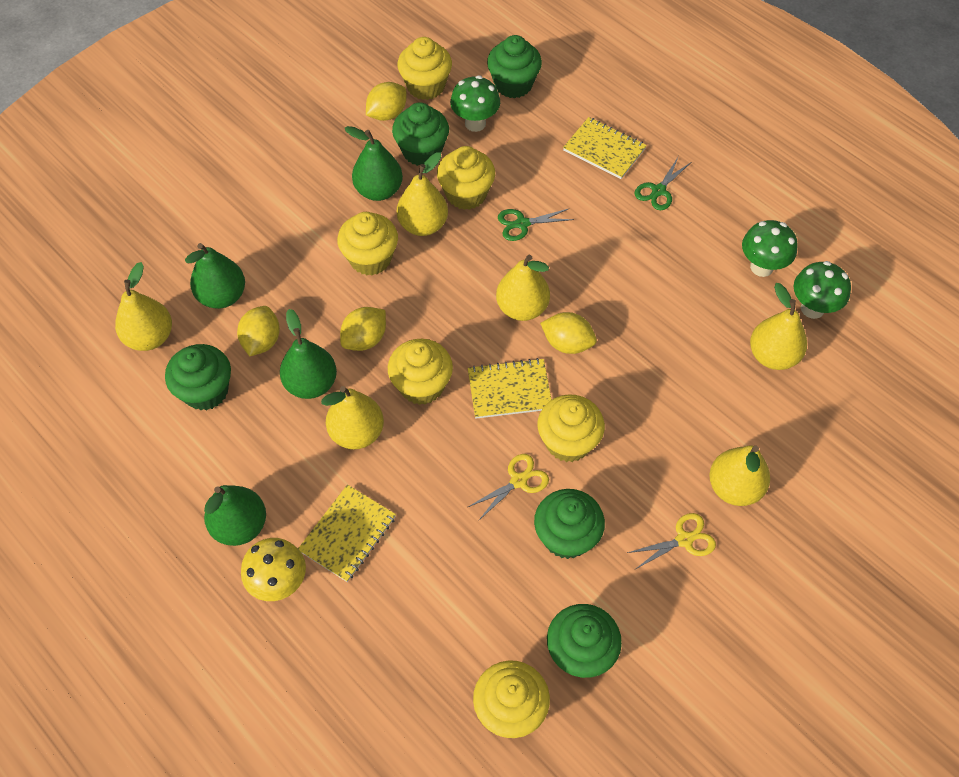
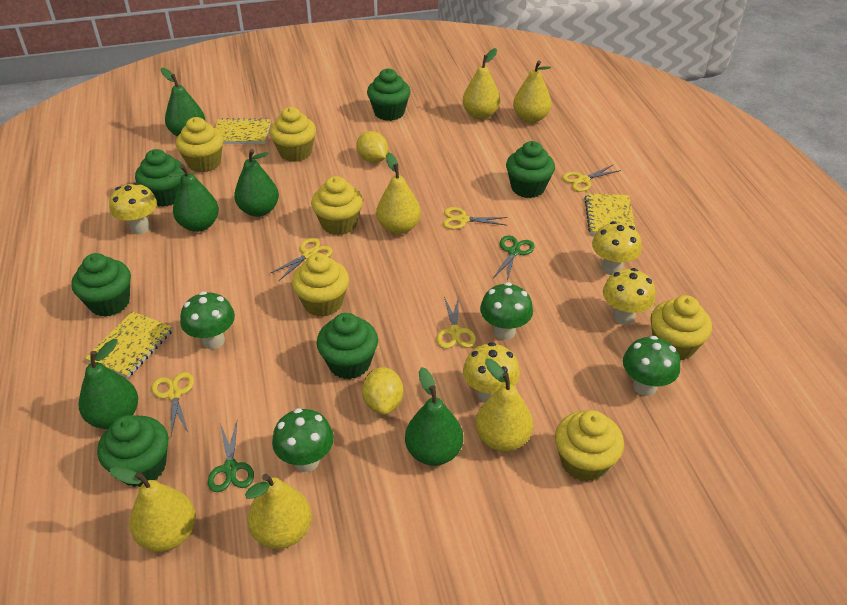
green cupcake: [165,344,231,410] [392,103,449,166] [487,35,542,98] [534,489,605,559] [547,604,622,678] = 5 -> [71,253,131,317] [97,415,169,487] [135,149,184,207] [317,313,378,379] [367,69,411,121] [506,141,555,198] = 6
green mushroom: [450,75,500,132] [742,220,798,277] [794,261,851,319] = 3 -> [180,292,235,349] [272,408,334,472] [480,282,533,340] [623,336,680,396] = 4
green pear: [185,243,245,309] [204,485,266,546] [280,309,337,399] [345,126,403,201] = 4 -> [79,339,138,429] [161,68,205,137] [168,164,219,232] [234,149,279,217] [405,367,463,466] = 5
yellow lemon: [237,306,280,356] [340,307,386,351] [366,82,407,121] [540,312,597,354] = 4 -> [356,131,388,163] [362,367,403,415] = 2
yellow mushroom: [241,538,306,601] = 1 -> [109,182,157,234] [463,342,520,402] [592,221,642,275] [603,268,655,324] = 4
yellow scissors: [468,454,549,521] [627,513,716,569] = 2 -> [152,372,194,435] [269,238,333,281] [436,296,476,349] [443,207,507,229] [562,165,621,192] = 5

